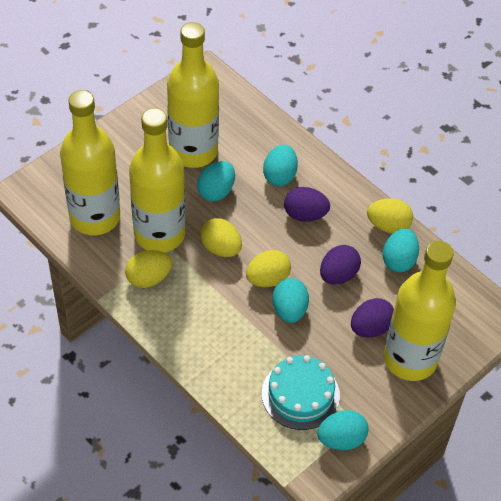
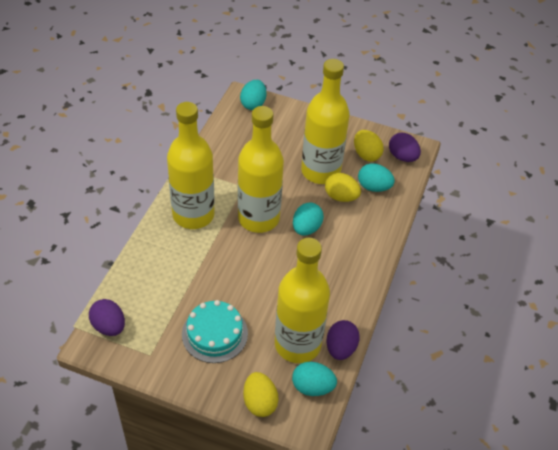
turquoise egg: [197,161,235,201] [263,145,298,186] [273,278,309,323] [317,410,369,450] [383,228,419,272] = 5 -> [240,80,266,110] [292,362,337,396] [293,202,324,236] [358,163,395,192] = 4
yellow egg: [125,250,172,288] [200,218,242,257] [246,250,291,287] [367,198,413,234] = 4 -> [243,372,279,417] [325,173,361,202] [354,130,384,161] = 3

